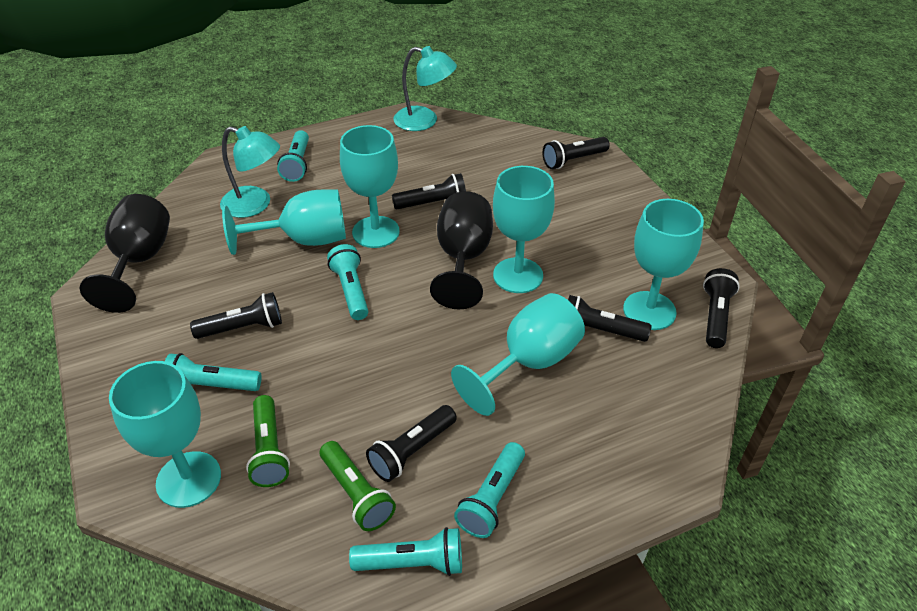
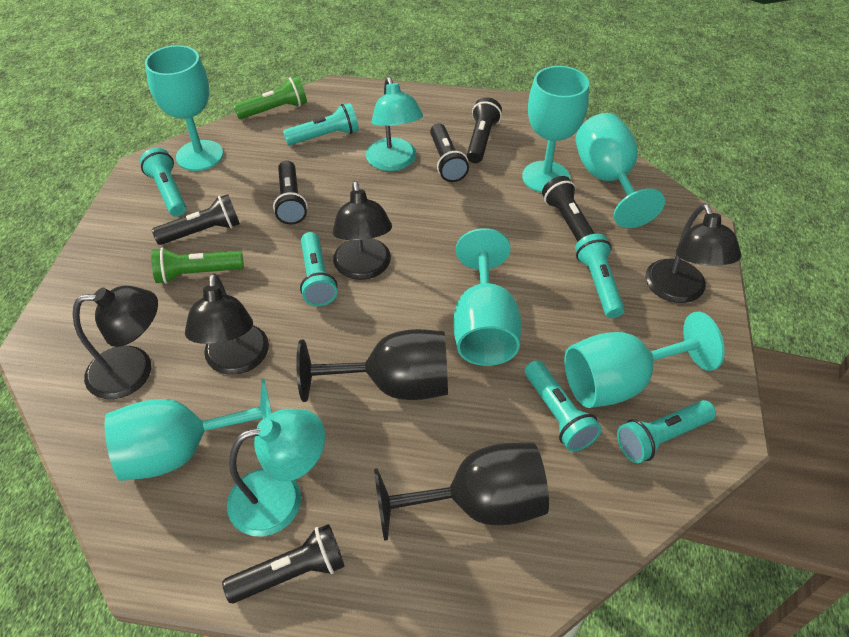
black lamp: none = 0 -> [73,286,158,399] [185,273,269,375] [333,181,392,280] [645,203,742,303] = 4
turquoise flashlight: [165,353,262,391] [277,130,309,182] [327,244,369,320] [349,527,462,576] [454,442,525,538] = 5 -> [140,148,186,217] [283,103,359,145] [300,232,337,306] [525,360,602,452] [575,234,625,318] [617,400,716,463] = 6

